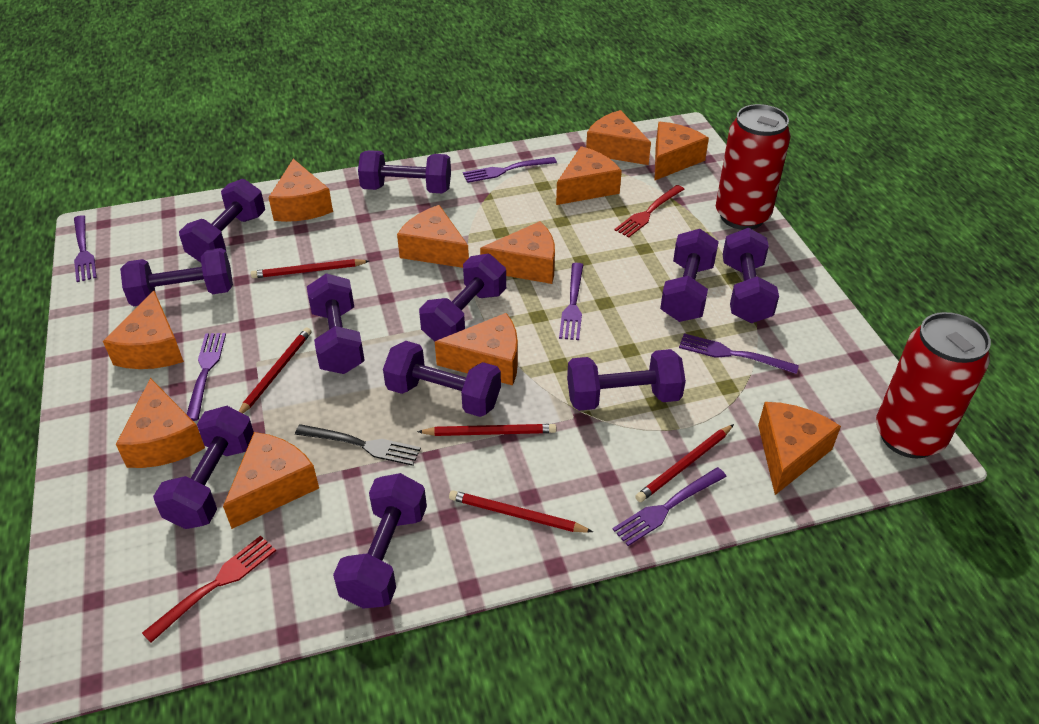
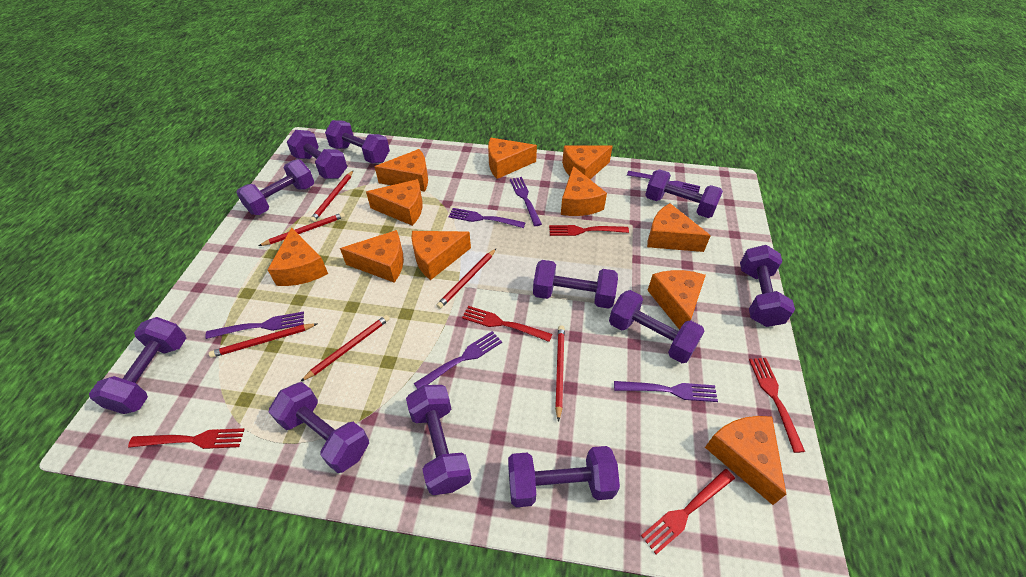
black fork: [295,424,421,466] = 1 -> none = 0
red can: [716,104,791,230] [876,312,991,459] = 2 -> none = 0
red fork: [142,536,276,643] [614,185,684,238] = 2 -> [128,428,245,449] [462,306,552,342] [549,225,629,236] [641,469,735,555] [749,358,805,453] = 5
red pencil: [239,327,311,413] [251,259,369,278] [417,424,556,436] [449,490,593,533] [635,424,734,502] = 5 -> [209,323,318,358] [259,212,345,246] [300,315,390,382] [310,171,353,223] [436,249,496,309] [555,325,565,422] = 6

